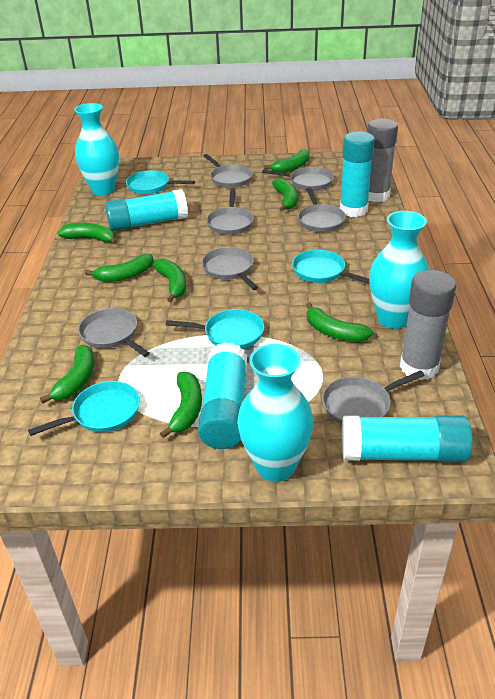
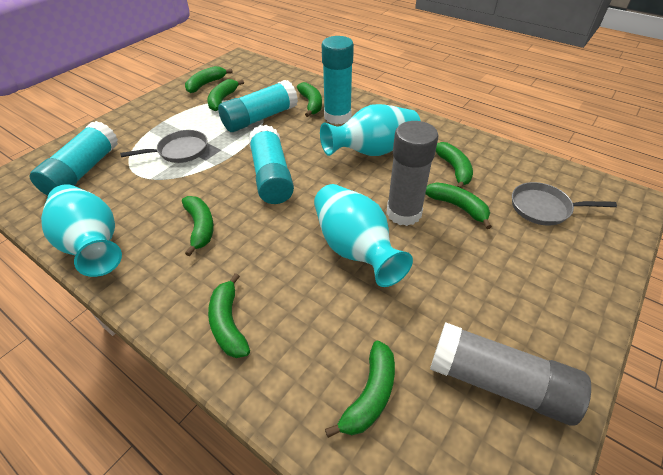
grey pan: [78,308,150,357] [202,247,258,290] [203,154,253,188] [206,189,254,235] [262,167,334,191] [298,187,346,232] [322,370,425,425] = 7 -> [120,130,208,163] [512,182,617,226] = 2
turquoise pan: [28,381,140,436] [126,170,195,194] [166,309,264,349] [292,250,369,284] = 4 -> none = 0

